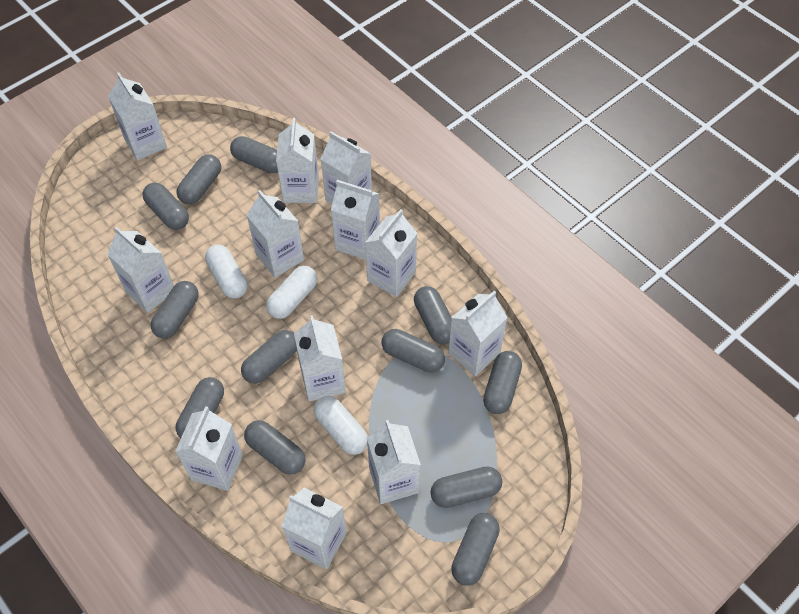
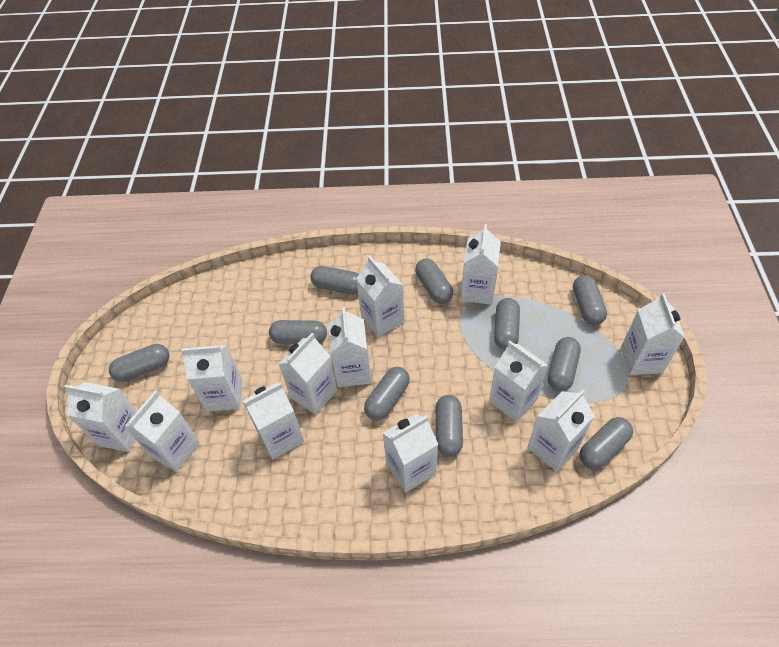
grey capsule: [142,183,189,230] [150,281,199,339] [176,377,224,438] [177,154,221,205] [230,136,278,173] [241,330,297,384] [244,420,305,475] [382,329,445,373] [414,286,451,344] [430,466,503,508] [451,513,500,586] [483,351,522,414] = 12 -> [109,344,169,382] [269,320,327,344] [310,266,359,294] [364,367,410,420] [415,259,453,304] [436,395,463,457] [494,298,520,350] [548,337,581,392] [573,275,607,325] [579,417,633,469] = 10
white capsule: [205,245,247,299] [266,266,317,319] [314,396,368,455] = 3 -> none = 0

